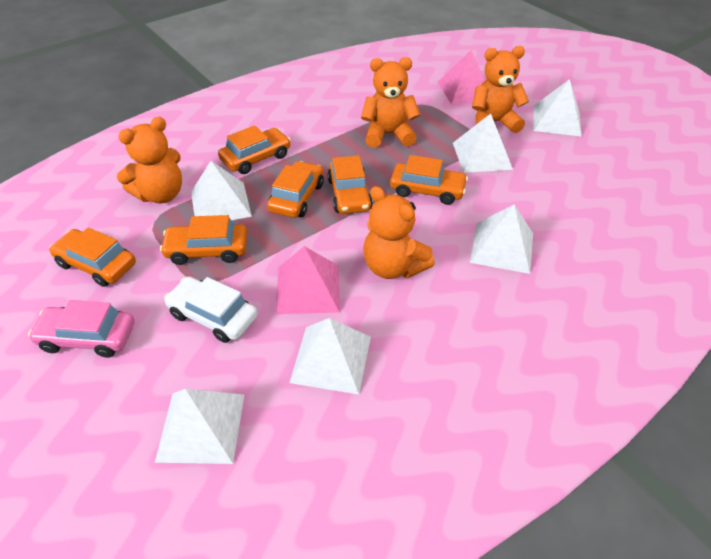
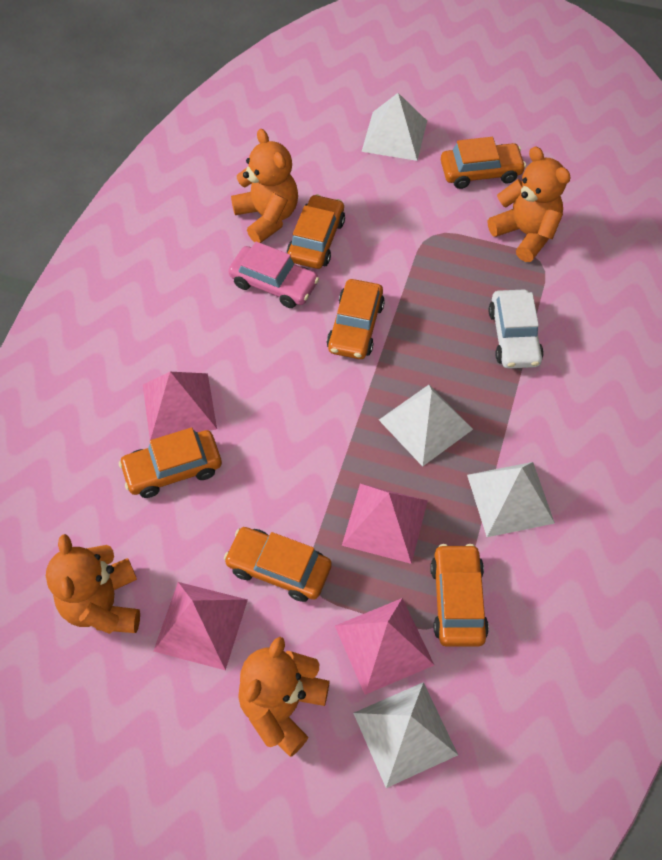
pink pyramid: [275,246,340,314] [438,50,485,104] = 2 -> [143,372,217,440] [153,582,248,670] [335,598,434,695] [342,484,428,564] = 4
white pyramid: [155,389,244,464] [191,161,252,220] [289,318,371,394] [453,114,513,173] [470,205,533,274] [533,79,582,137] = 6 -> [353,682,458,788] [362,93,427,161] [379,385,473,467] [467,462,555,537] = 4

